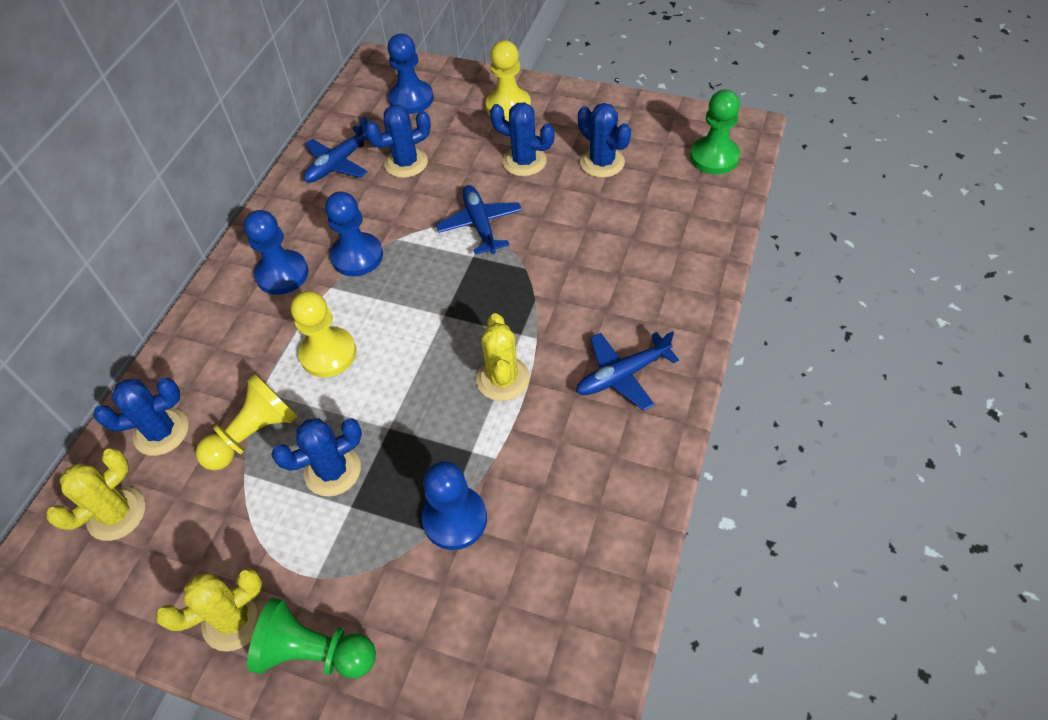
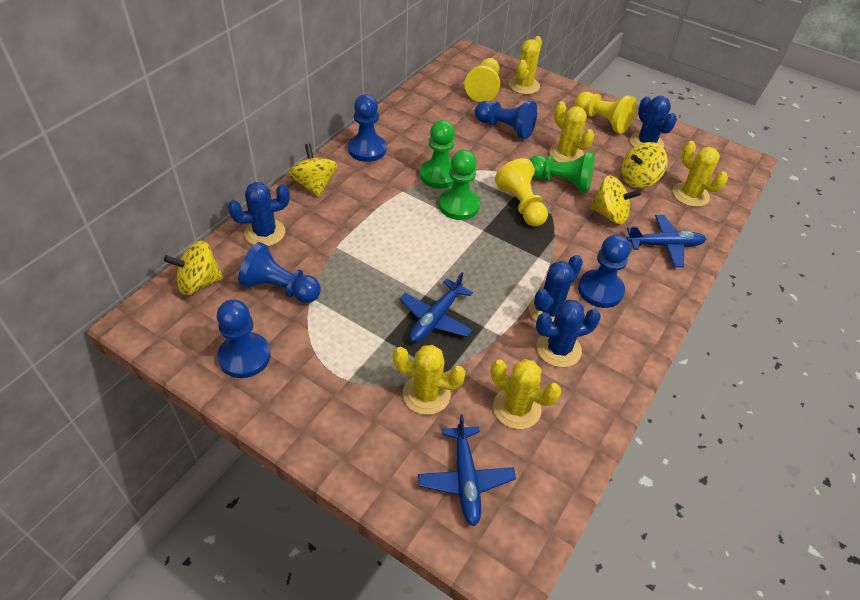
blue cactus: [94,378,188,456] [271,418,362,496] [365,104,431,178] [490,102,555,176] [578,103,631,178] = 5 -> [228,182,290,246] [529,255,583,322] [536,300,601,367] [630,96,677,148] = 4
blue pawn: [244,210,309,295] [325,191,383,276] [388,34,434,114] [422,461,487,550] = 4 -> [216,300,271,378] [238,242,321,303] [348,94,386,162] [475,100,537,139] [578,235,631,308] = 5
green pawn: [247,597,376,678] [690,90,740,174] = 2 -> [420,120,455,189] [439,150,480,220] [530,152,594,193] = 3
yellow cactus: [47,448,145,541] [155,568,264,652] [476,313,530,401] = 3 -> [393,345,466,415] [491,359,561,429] [509,36,542,95] [549,101,594,162] [673,141,728,207] = 5
yellow spinning top: none = 0 -> [164,241,223,295] [288,144,338,197] [590,175,641,224] [622,142,668,188] = 4

